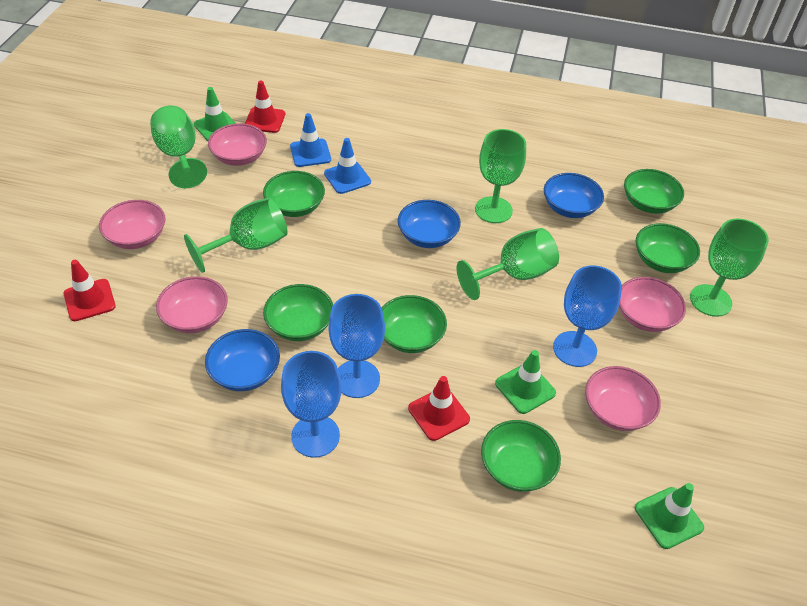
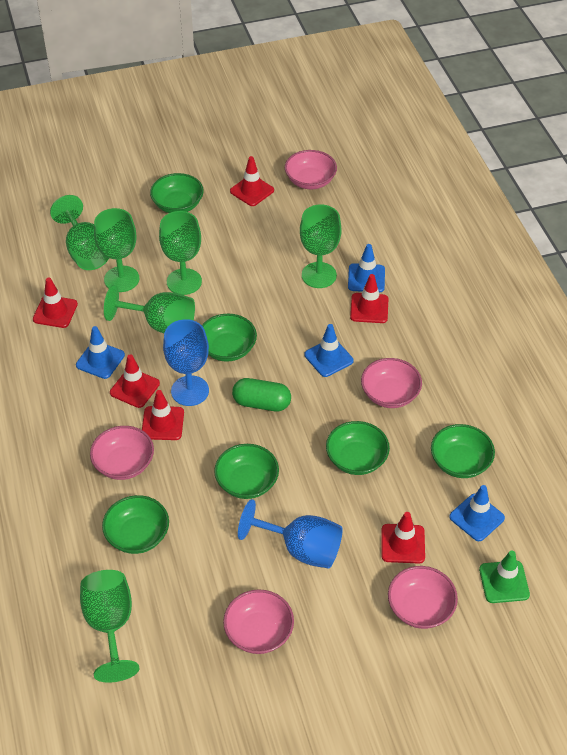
blue bowl: [205,329,280,391] [398,200,461,248] [544,173,604,218] = 3 -> none = 0
blue goblet: [281,351,342,458] [328,294,385,398] [553,266,622,367] = 3 -> [163,319,209,406] [238,499,343,569] = 2
blue traffic cone: [290,113,331,167] [324,138,371,194] = 2 -> [76,326,125,379] [304,324,354,377] [348,244,385,292] [449,485,505,541] = 4
green capsule: none = 0 -> [232,378,291,411] = 1
green goblet: [150,106,207,188] [184,198,288,273] [456,228,559,300] [475,129,526,223] [690,218,769,317] = 5 -> [50,195,109,270] [80,570,139,683] [94,208,139,292] [104,285,195,333] [159,211,202,295] [300,204,342,288] = 6
green traffic cone: [194,87,236,141] [495,350,556,414] [635,483,704,549] = 3 -> [479,551,530,603] = 1
red traffic cone: [64,260,116,321] [245,81,285,133] [408,376,470,441] = 3 -> [33,278,78,328] [110,354,160,408] [142,390,184,440] [230,156,274,206] [350,274,388,323] [381,512,425,564] = 6

